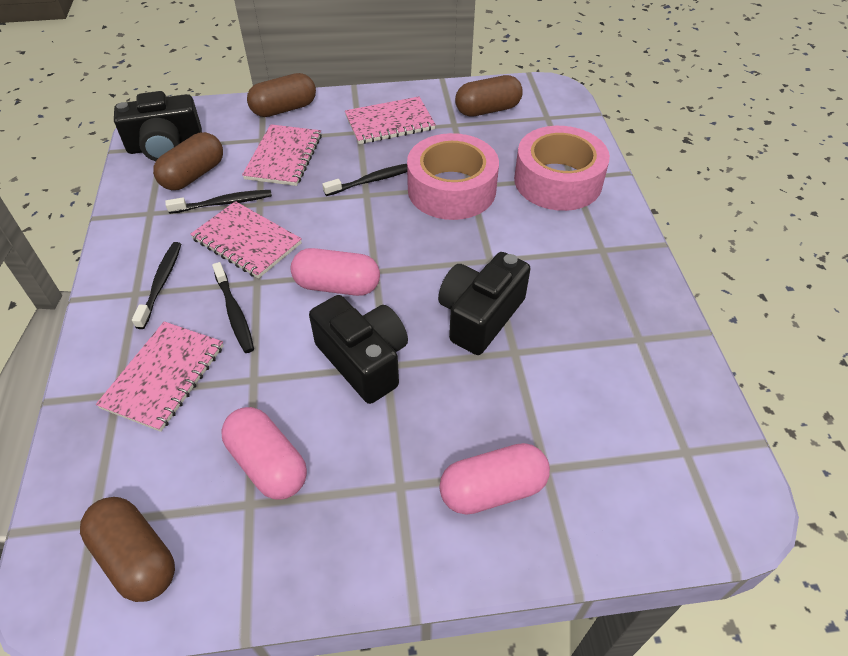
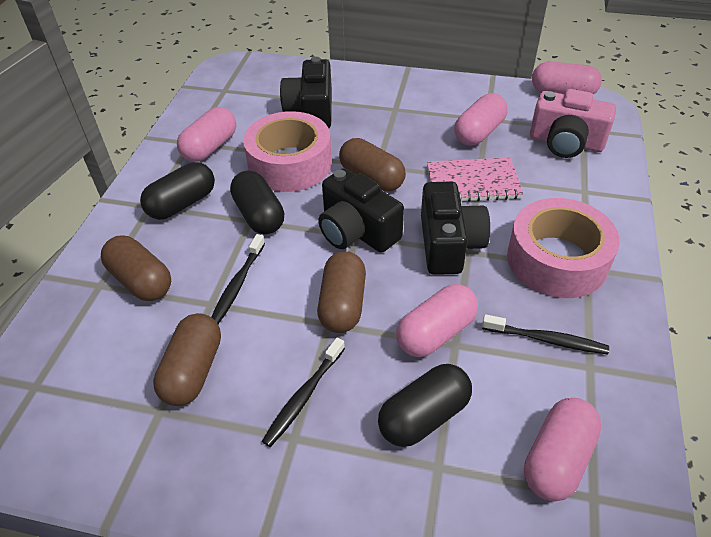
black capsule: none = 0 -> [140,162,215,220] [230,170,284,234] [378,364,472,447] = 3
black toothbrush: [132,242,181,329] [165,190,272,214] [212,262,254,353] [322,164,407,196] = 4 -> [212,234,265,324] [262,338,345,447] [482,314,609,354] = 3
pink camera: none = 0 -> [530,89,616,158] = 1
pink capsule: [221,407,307,500] [290,248,380,296] [439,443,550,515] = 3 -> [177,107,236,162] [396,284,478,357] [454,93,508,146] [524,398,602,502] [532,61,602,95] = 5
pink notebook: [96,321,223,432] [190,201,302,279] [242,124,322,186] [345,97,436,144] = 4 -> [427,157,523,202] = 1

